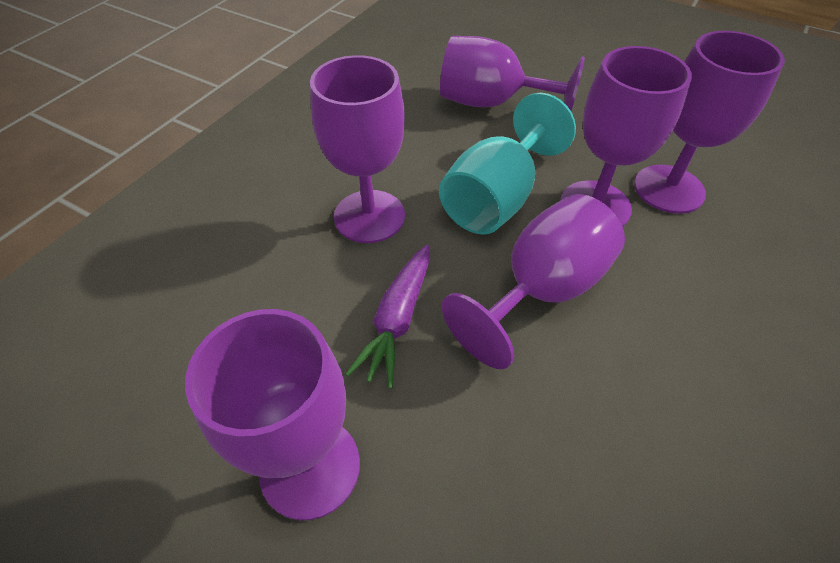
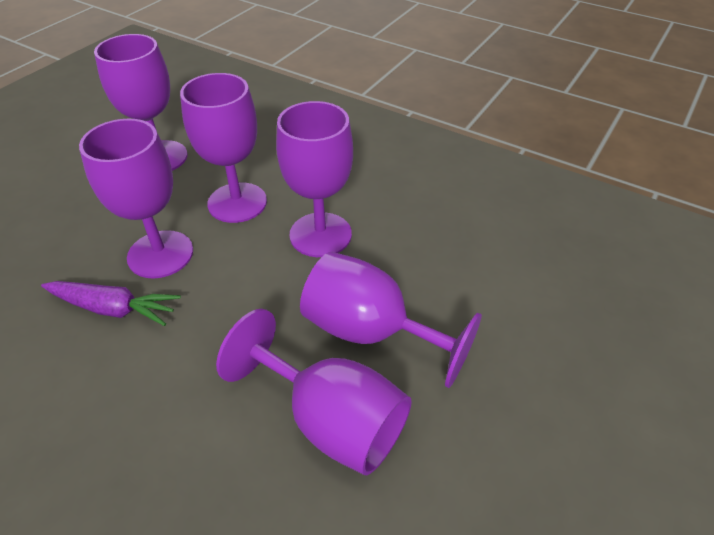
turquoise goblet: [439,93,576,235] = 1 -> none = 0

